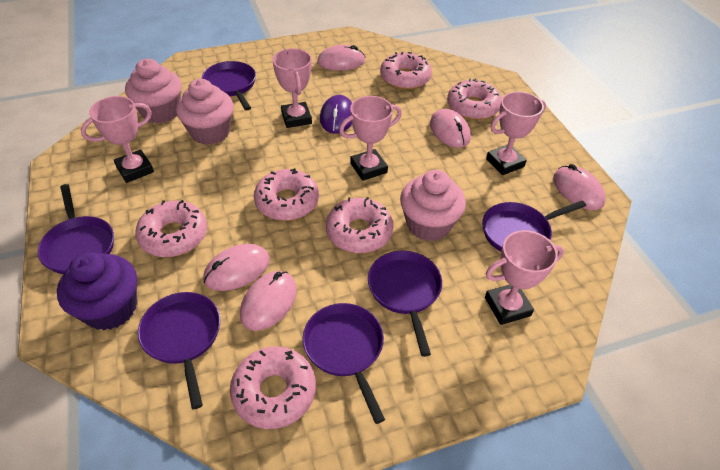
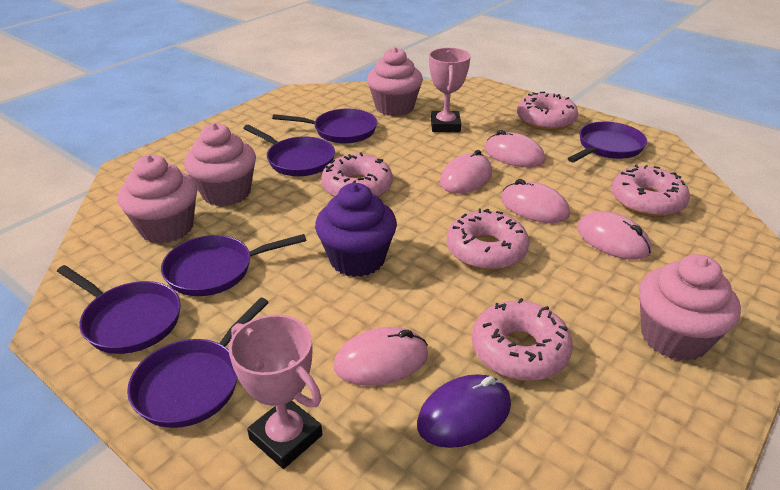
pink cupcake: [125,59,182,123] [176,79,234,145] [400,170,466,241] = 3 -> [118,155,197,243] [184,123,256,206] [367,47,423,116] [639,254,741,361] = 4
pink donut: [135,200,207,257] [230,346,316,429] [254,168,319,221] [326,197,394,253] [380,52,432,90] [447,78,502,120] = 6 -> [321,152,393,197] [447,208,529,270] [472,298,573,381] [517,92,578,131] [611,164,690,217] = 5
pink trophy: [81,96,154,183] [272,48,312,128] [339,96,402,181] [485,230,564,325] [486,91,546,175] = 5 -> [228,314,322,469] [429,48,471,132] = 2

